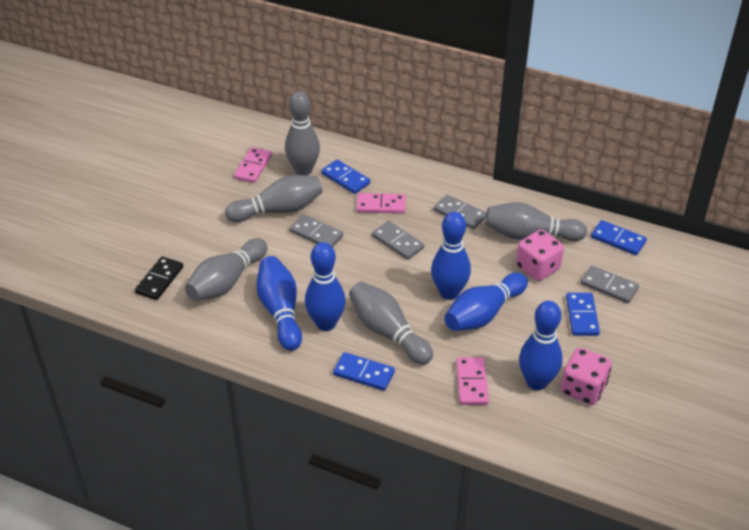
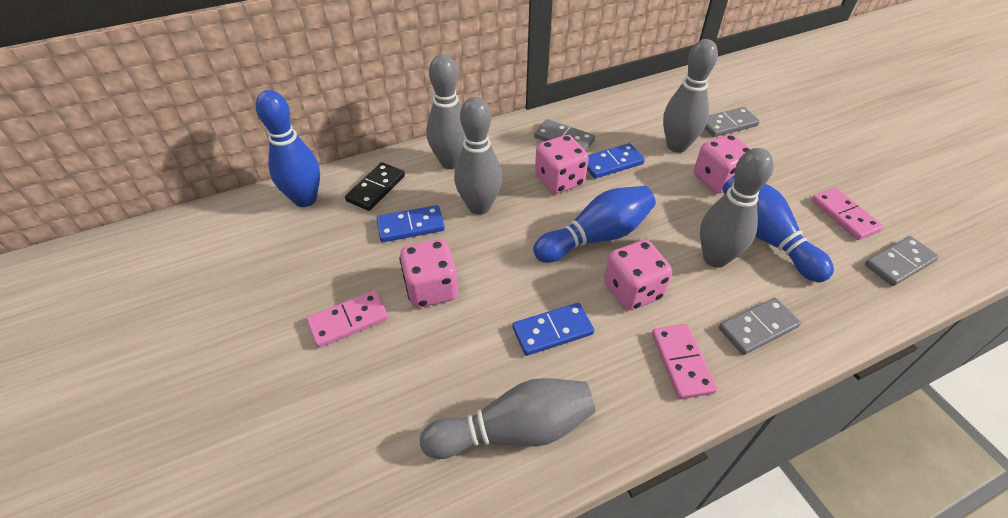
blue bowling pin: [256,256,302,351] [305,242,346,331] [431,212,471,300] [444,272,528,331] [519,301,563,390] = 5 -> [256,90,320,207] [533,186,656,263] [722,175,834,282] = 3
blue domino: [321,160,370,194] [333,352,395,391] [566,293,600,336] [591,220,647,255] = 4 -> [376,205,445,242] [512,303,594,356] [587,143,645,178] = 3
pink dice: [516,230,564,281] [561,348,611,405] = 2 -> [399,239,458,308] [535,135,589,194] [604,240,672,311] [694,134,751,193] = 4

